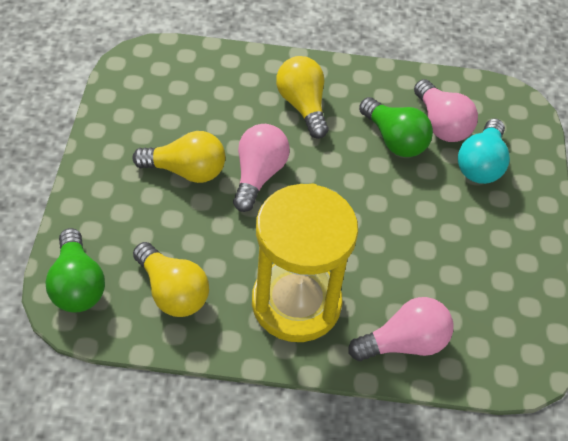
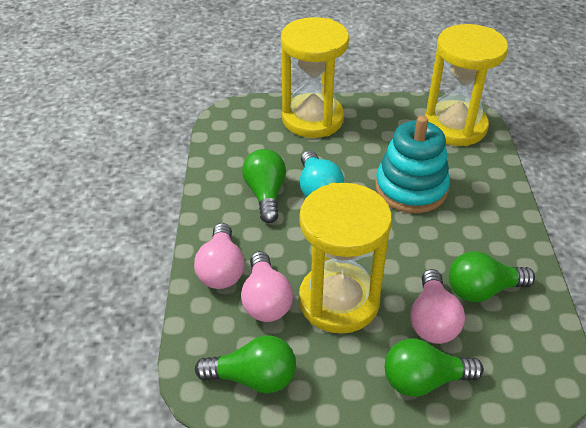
green light bulb: [45,228,105,313] [359,97,433,157] = 2 -> [195,335,296,393] [242,149,286,223] [385,339,484,397] [449,251,535,302] = 4
turquoise stacking toy: none = 0 -> [375,115,450,213] = 1
yellow hourglass: [252,183,358,342] = 1 -> [281,17,349,138] [299,183,392,334] [425,24,508,146] = 3
yellow light bulb: [133,131,226,183] [133,242,209,317] [276,56,328,139] = 3 -> none = 0

